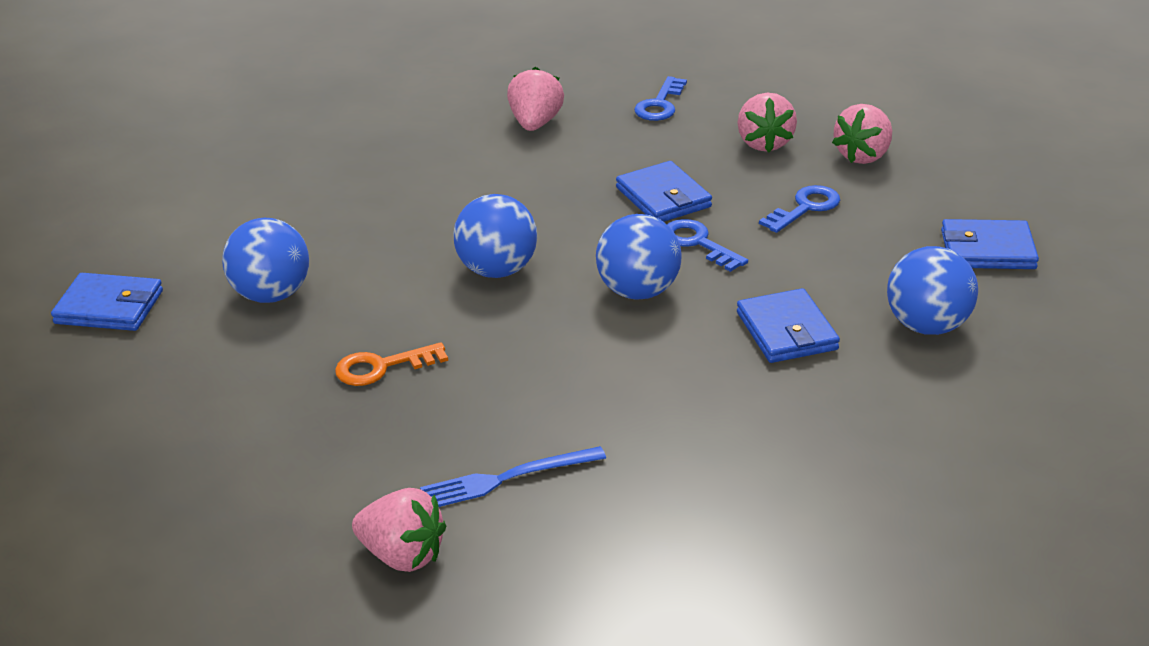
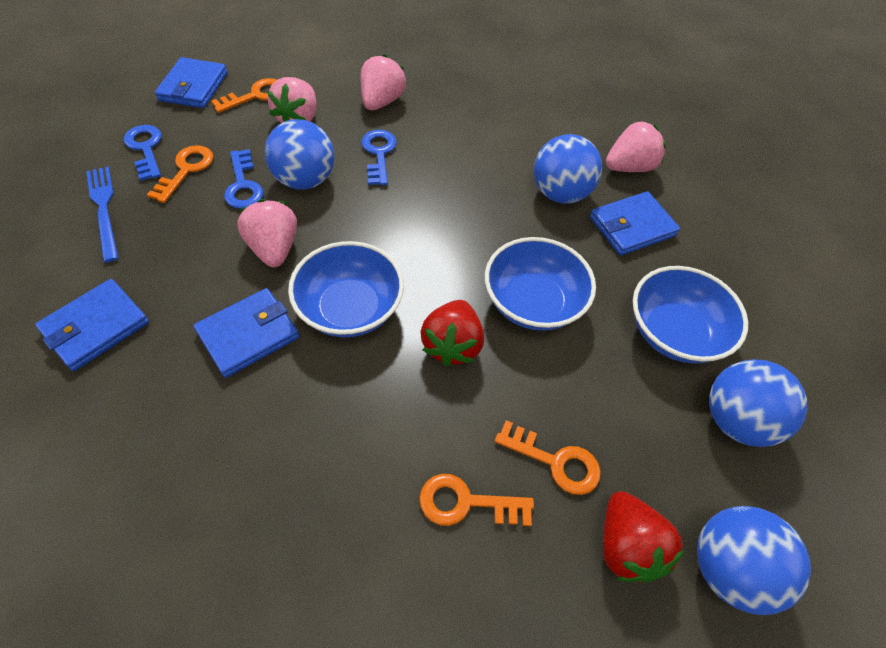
blue bowl: none = 0 -> [288,241,404,337] [485,237,596,331] [633,266,748,364] = 3
orange key: [335,342,448,386] = 1 -> [147,145,213,203] [211,78,277,113] [419,474,534,526] [495,420,601,495] = 4
red strawberry: none = 0 -> [420,300,484,367] [603,491,685,583] = 2

